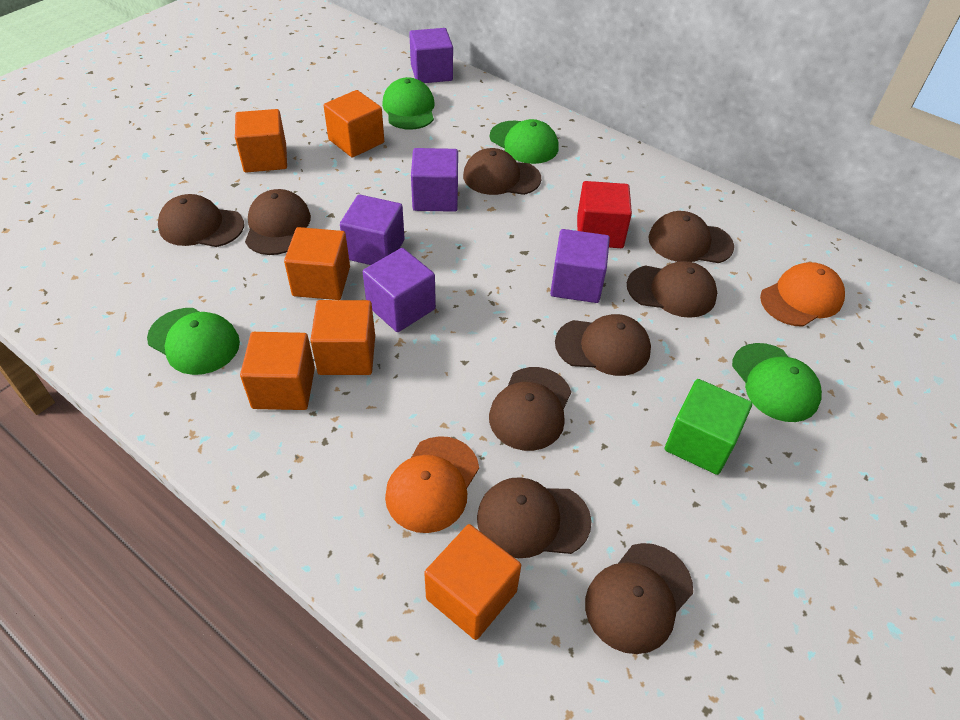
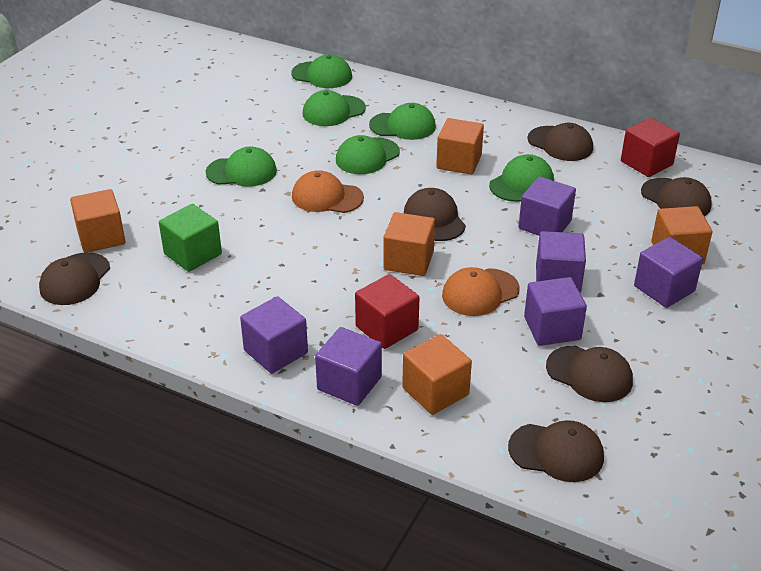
brown cap: [158,194,244,247] [245,189,311,255] [463,148,541,195] [477,477,591,558] [489,367,571,451] [555,314,651,376] [585,543,693,654] [627,261,717,318] [649,211,734,263] = 9 -> [39,252,110,305] [404,188,466,241] [508,420,604,482] [527,123,593,161] [546,346,633,402] [641,177,712,216] = 6
green cap: [147,308,240,375] [382,77,434,130] [490,119,559,164] [732,343,822,422] = 4 -> [206,147,277,187] [291,54,352,88] [303,90,366,126] [336,135,400,174] [369,103,436,140] [489,154,554,202] = 6
orange cube: [235,109,287,173] [240,332,315,410] [284,227,350,300] [310,300,375,375] [324,90,384,158] [424,524,521,640] = 6 -> [70,189,126,253] [384,212,435,276] [402,334,472,415] [436,118,484,175] [651,206,712,264] = 5
purple cube: [340,194,404,265] [363,248,436,332] [409,28,453,83] [411,148,458,212] [550,229,610,303] = 5 -> [240,296,308,374] [315,327,382,406] [519,176,576,236] [524,277,587,346] [536,231,586,293] [634,237,703,308] = 6
red cube: [577,181,632,248] = 1 -> [355,274,420,349] [621,118,680,177] = 2

